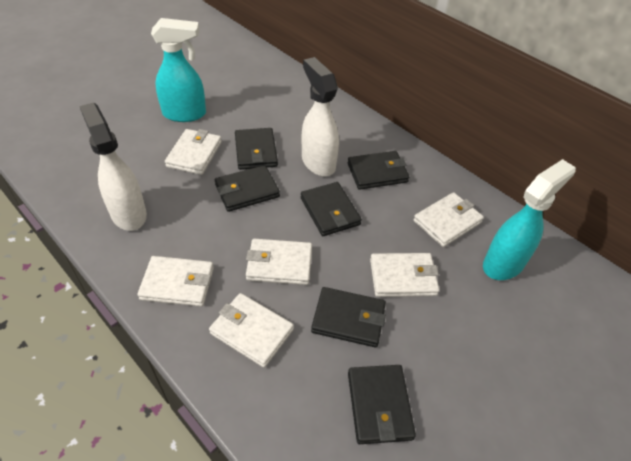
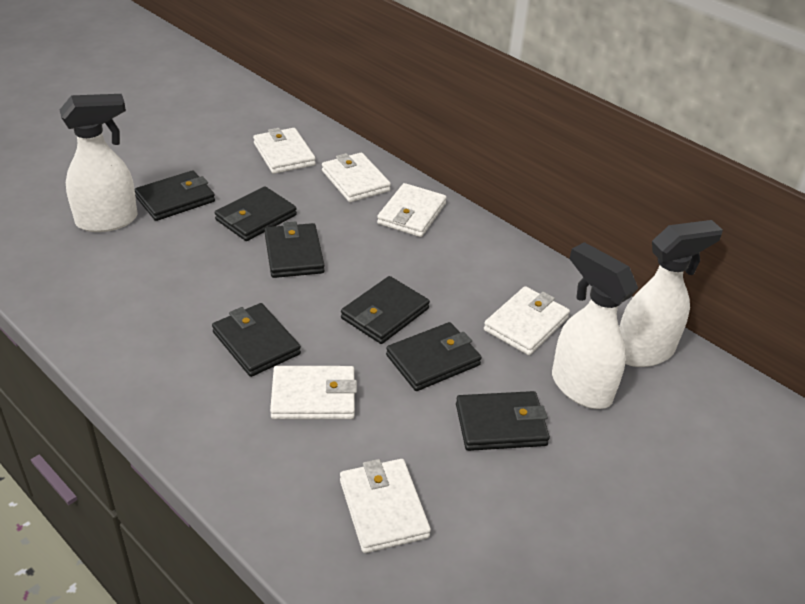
black wallet: [215,165,280,212] [235,128,278,170] [301,182,362,236] [311,287,386,347] [348,151,409,190] [348,365,416,444] = 6 -> [135,170,215,221] [212,303,301,377] [215,186,297,241] [265,221,325,278] [341,276,430,344] [386,322,482,391] [456,391,550,451] = 7
turquoise spray bottle: [151,18,206,122] [483,159,576,280] = 2 -> none = 0
white spray bottle: [79,102,147,231] [302,57,339,177] = 2 -> [60,94,137,232] [552,242,638,409] [619,220,723,367] = 3

